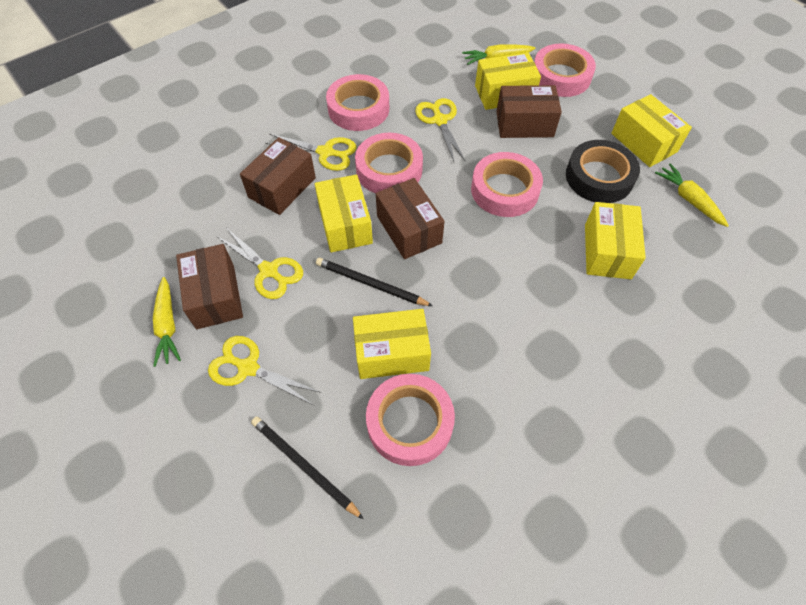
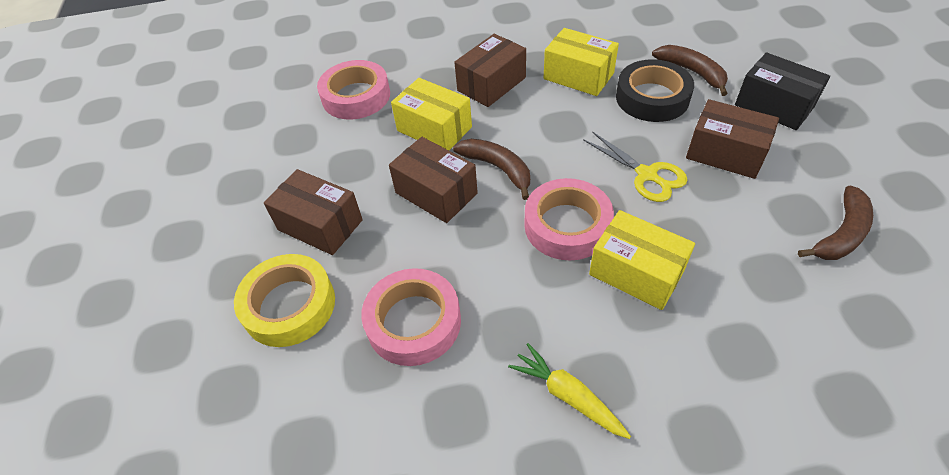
black box: none = 0 -> [735,53,830,130] = 1
black pencil: [251,416,364,520] [316,258,433,306] = 2 -> none = 0
brown banana: none = 0 -> [453,139,530,200] [652,45,728,96] [798,186,873,260] = 3
pink tape: [326,74,389,131] [355,133,423,193] [366,374,455,466] [471,152,543,217] [534,43,596,97] = 5 -> [317,60,390,120] [361,268,461,366] [524,178,614,260] = 3
yellow box: [315,175,373,252] [353,309,431,379] [475,52,541,110] [585,202,646,279] [611,94,692,167] = 5 -> [391,78,472,150] [544,28,619,96] [589,210,695,310] = 3
yellow carrot: [153,277,181,367] [462,44,536,65] [655,164,729,227] = 3 -> [508,343,631,439] = 1
yellow scissors: [208,336,321,405] [216,229,303,299] [265,134,357,171] [415,98,466,162] = 4 -> [583,131,687,202] = 1
yellow tape: none = 0 -> [234,254,335,347] = 1

